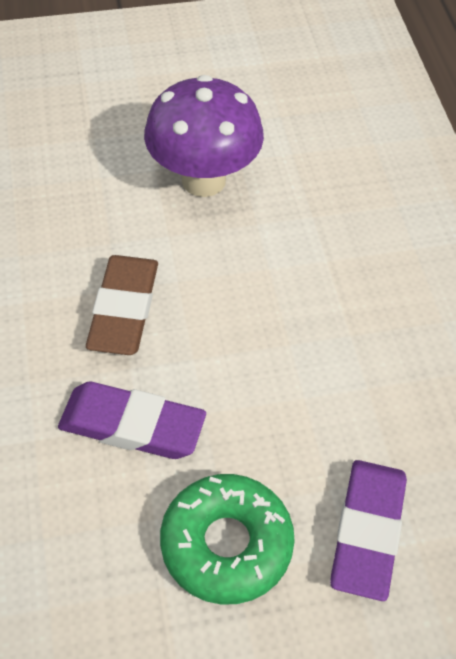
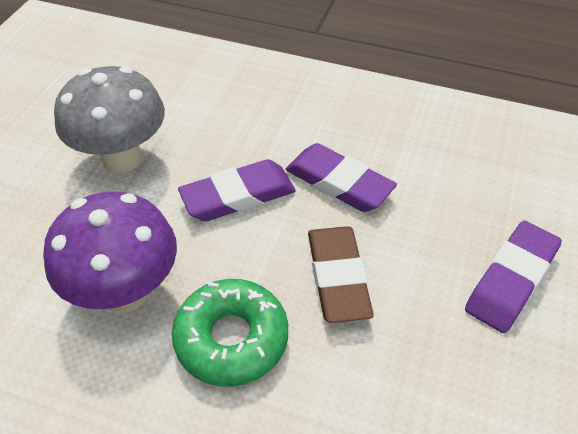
grey mushroom: none = 0 -> [54,66,165,173] = 1
purple eraser: [58,382,206,459] [330,460,407,601] = 2 -> [178,159,296,221] [286,143,397,212] [465,221,562,333] = 3

